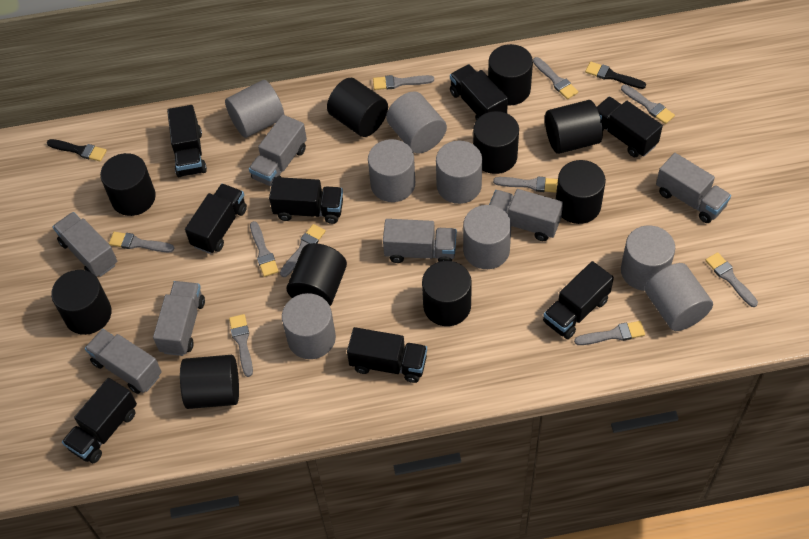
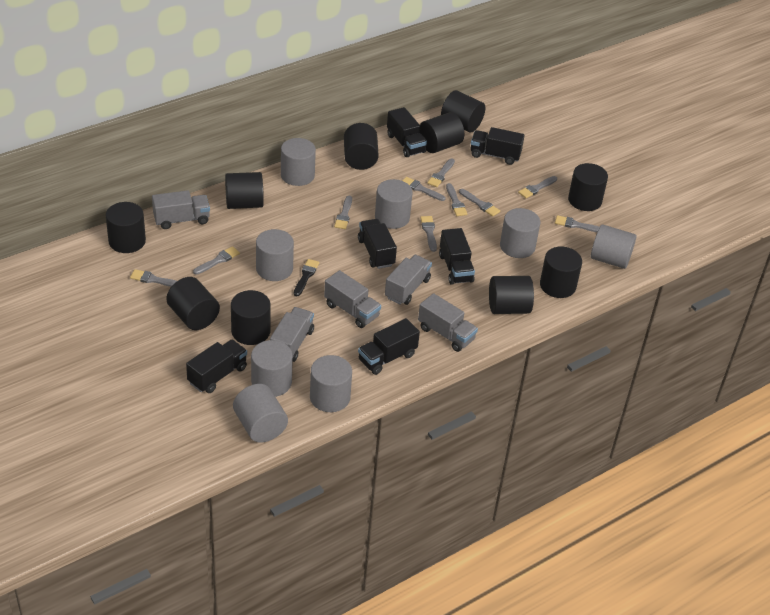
black brush: [47,139,107,162] [585,62,646,89] = 2 -> [294,259,319,297] = 1
black truck: [62,378,137,463] [167,105,207,177] [185,184,247,254] [269,177,343,224] [347,327,427,383] [450,64,508,121] [543,261,614,339] [597,97,663,157] = 8 -> [186,340,247,393] [358,219,397,269] [358,318,420,375] [387,107,427,157] [439,228,475,285] [471,127,525,165] = 6
grey truck: [53,212,117,277] [85,329,162,394] [153,281,205,356] [249,115,307,186] [383,219,457,263] [489,189,563,241] [656,153,731,223] = 7 -> [152,190,210,229] [270,307,314,362] [324,270,381,328] [385,255,432,305] [418,293,478,352] = 5

